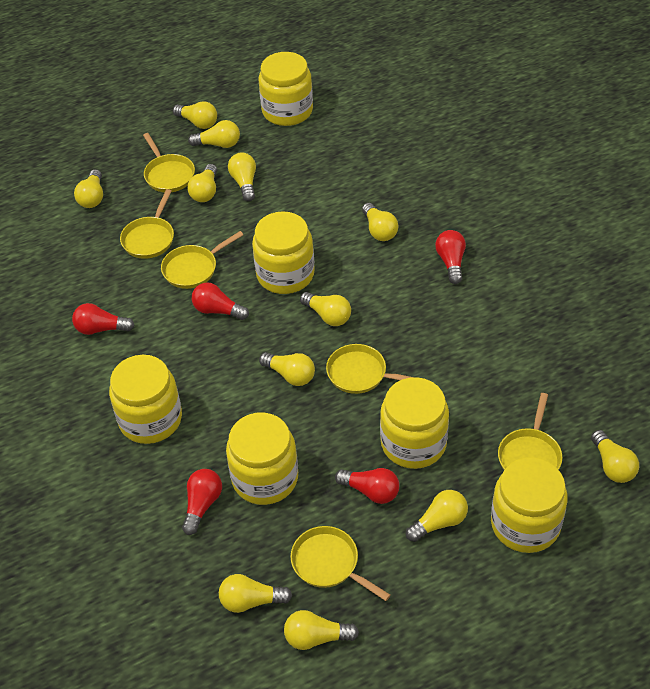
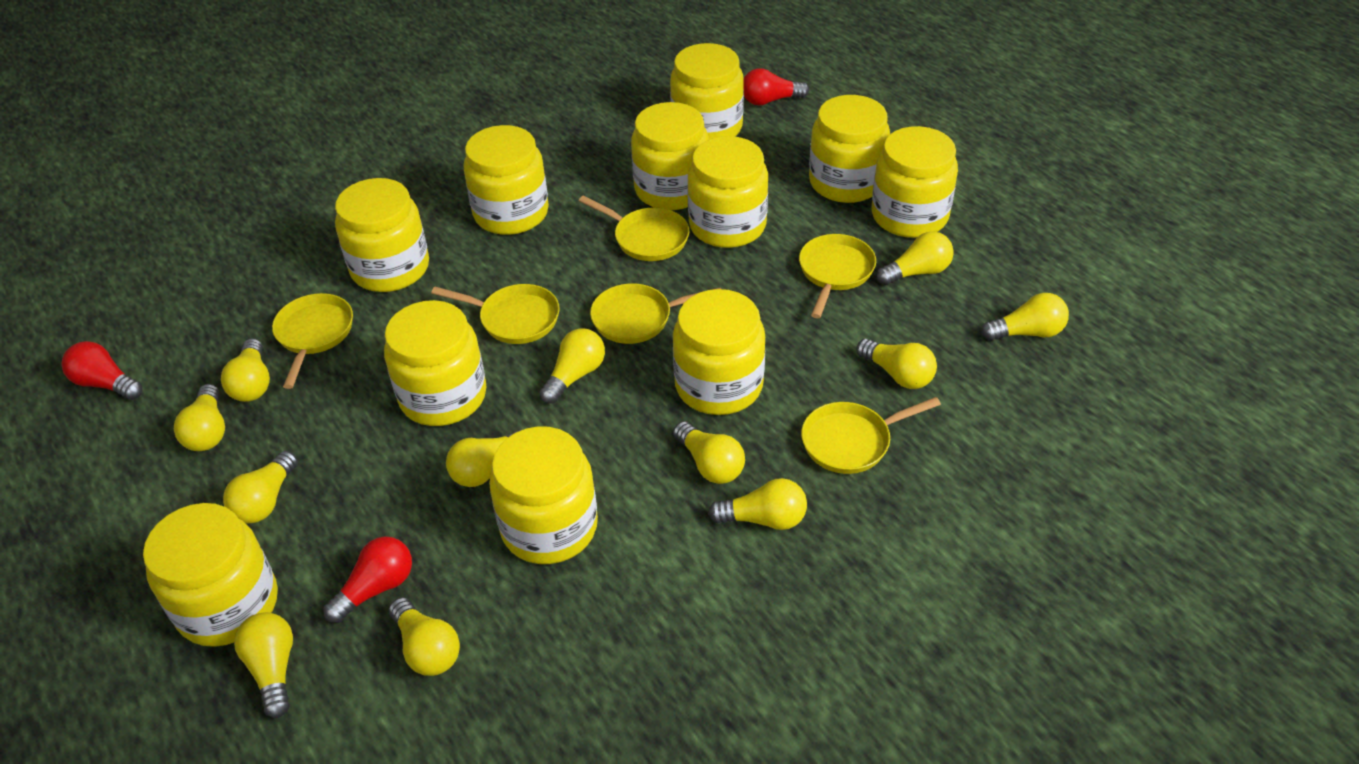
red light bulb: [72,303,135,335] [182,469,222,535] [192,282,249,320] [335,468,399,504] [435,230,466,284] = 5 -> [61,341,142,400] [323,536,412,623] [743,68,809,105] = 3
yellow jar: [109,355,182,444] [226,412,298,505] [252,211,315,294] [259,52,313,126] [380,377,449,469] [491,457,568,553] = 6 -> [143,503,278,647] [335,178,429,292] [384,300,486,426] [464,125,549,235] [489,426,598,564] [631,102,709,210] [670,43,744,140] [673,289,765,415] [687,136,768,248] [809,95,890,203] [872,126,958,238] = 11

